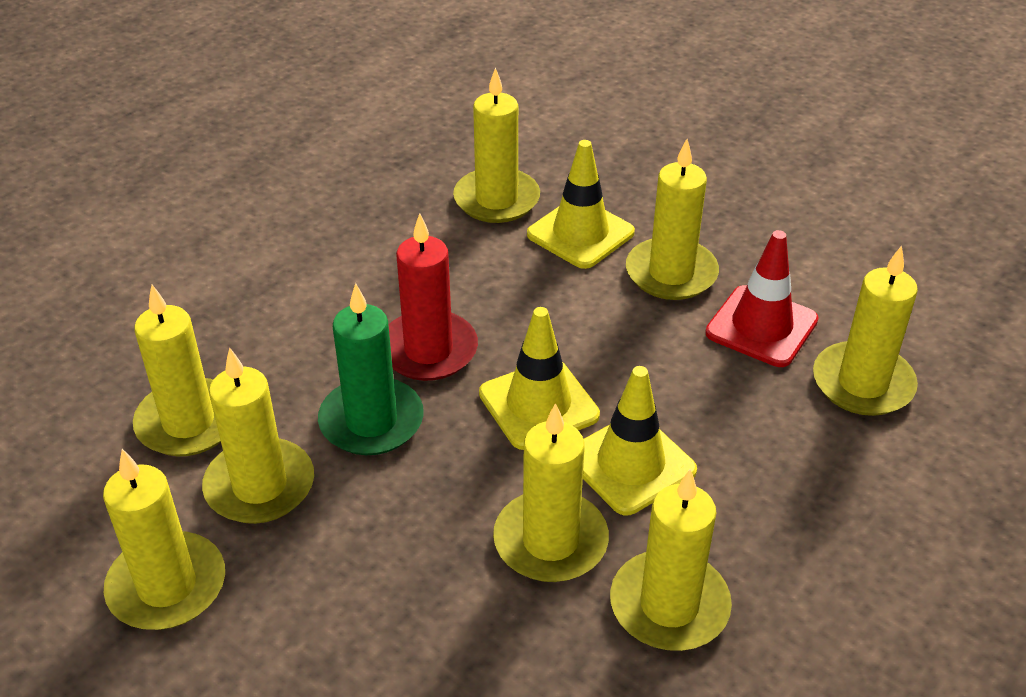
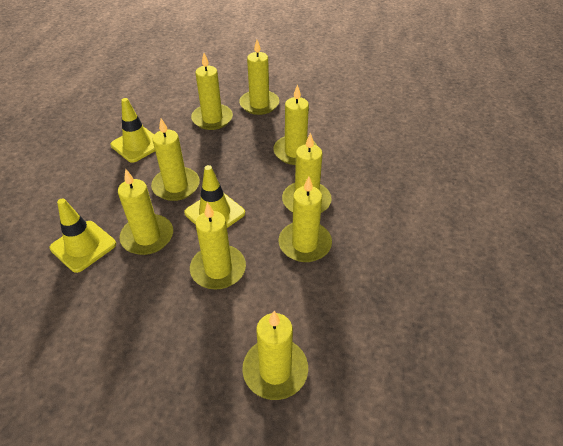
green candle: [318,283,424,455] = 1 -> none = 0
red candle: [389,213,478,381] = 1 -> none = 0
red traffic cone: [705,230,819,367] = 1 -> none = 0
yellow candle: [103,449,225,630] [133,285,221,456] [202,347,314,524] [453,67,540,223] [493,403,609,582] [610,469,732,651] [626,139,719,300] [813,245,918,416] = 8 -> [118,168,173,255] [151,118,200,201] [190,202,246,289] [191,53,233,130] [239,40,279,115] [242,311,308,400] [273,84,317,165] [279,176,332,262] [282,132,332,213] = 9

